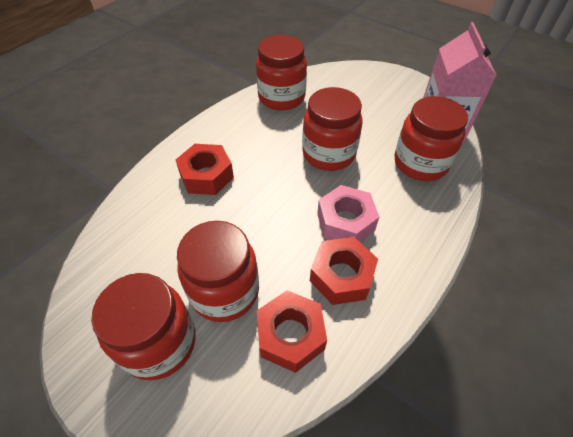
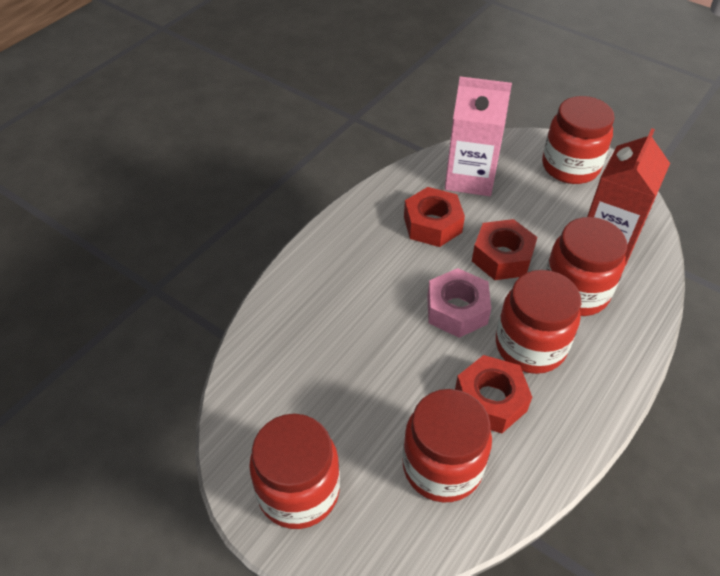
red carton: none = 0 -> [587,128,670,266] = 1

